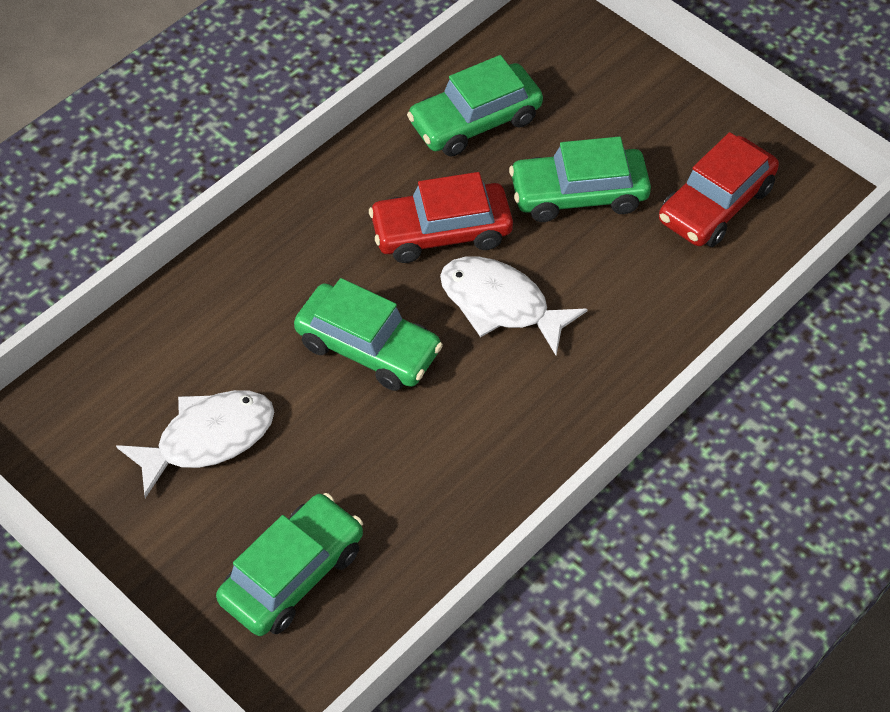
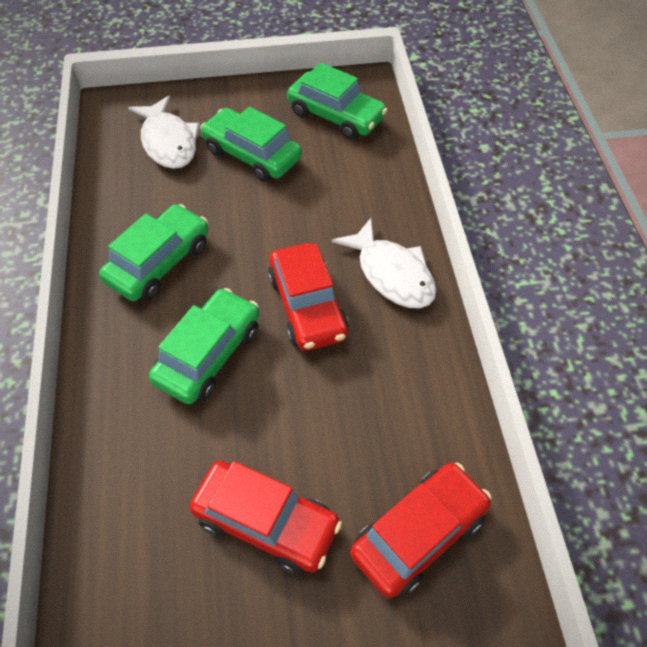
red car: [369,172,513,263] [659,132,779,247] = 2 -> [189,461,342,575] [268,243,349,351] [350,463,492,598] = 3

